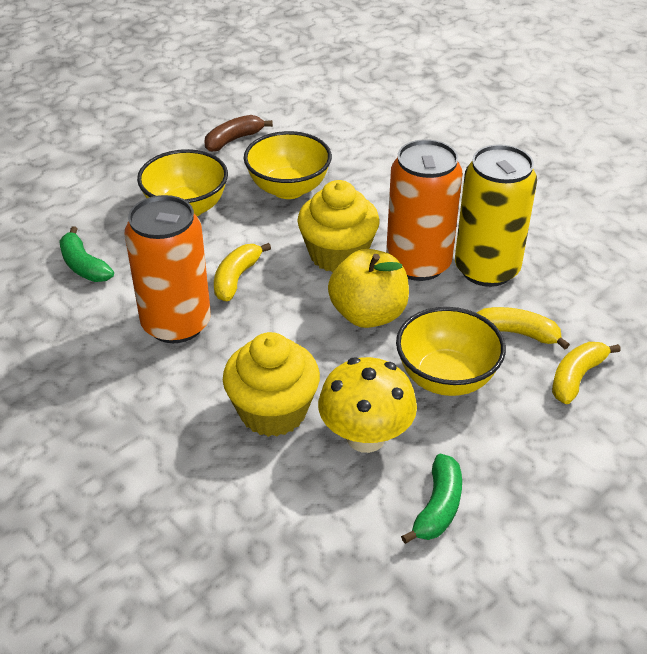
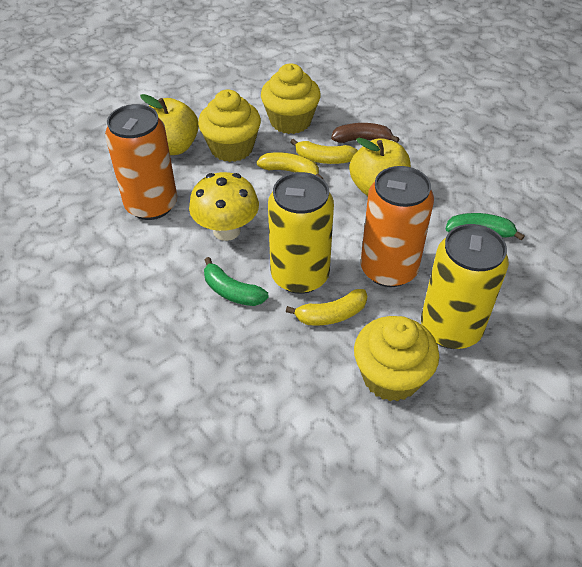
yellow apple: [328,249,409,328] = 1 -> [140,94,199,155] [349,138,411,196] = 2
yellow bowl: [137,149,228,216] [244,131,332,199] [396,307,506,396] = 3 -> none = 0
yellow can: [455,144,537,287] = 1 -> [268,172,334,294] [421,224,509,349] = 2
yellow cupcake: [223,332,320,437] [297,180,380,272] = 2 -> [198,90,261,162] [261,63,321,134] [354,316,439,401] = 3

